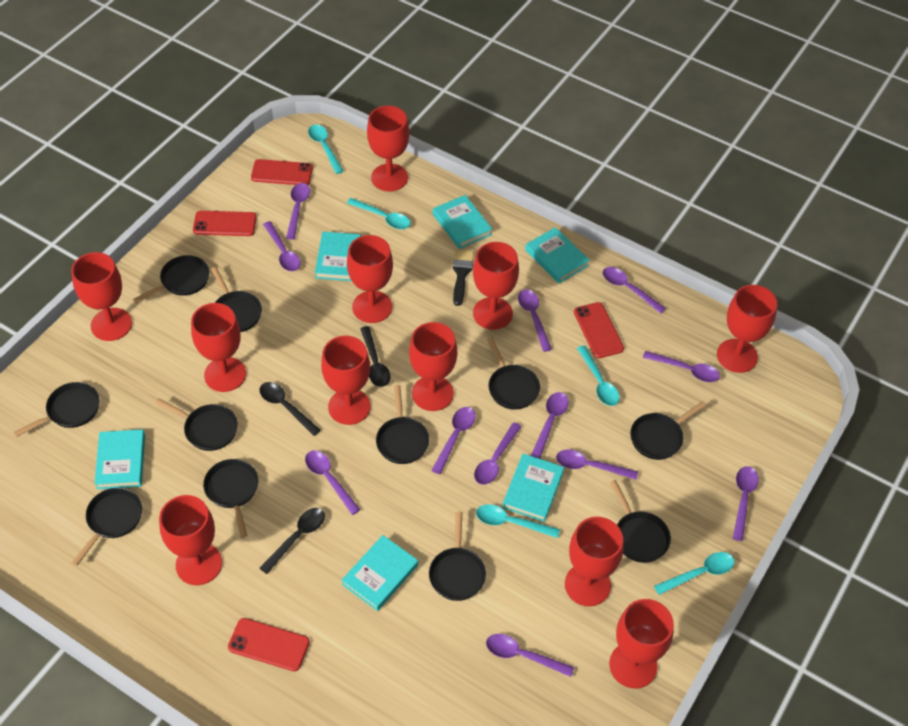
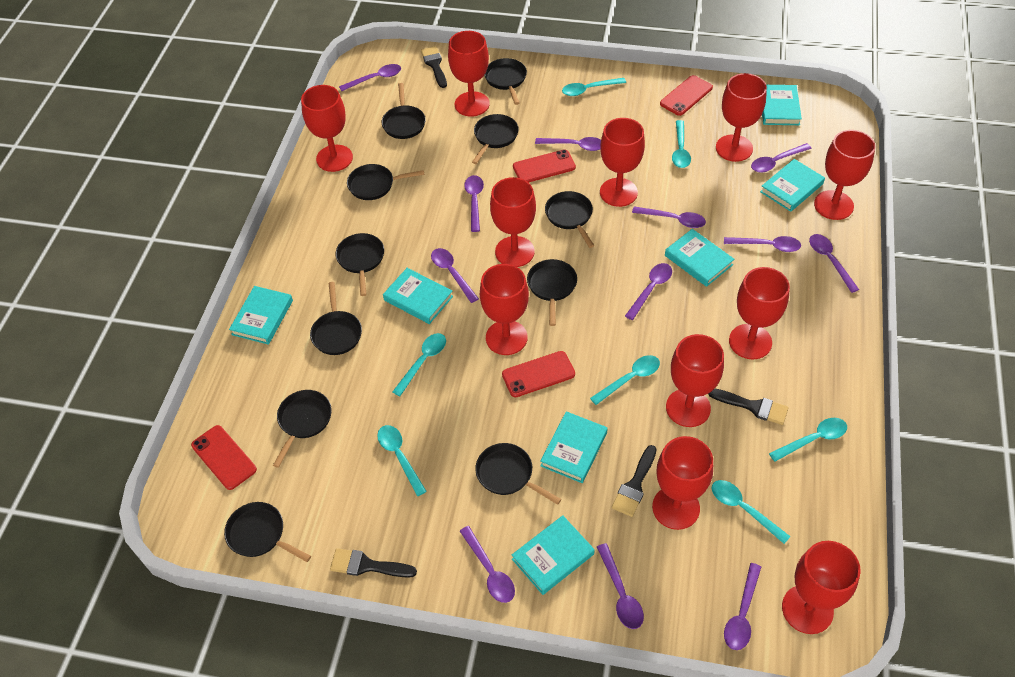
black brush: [453,249,474,306] = 1 -> [330,548,417,578] [421,46,447,88] [612,445,656,517] [708,389,789,425] = 4
black spoon: [259,382,321,436] [260,508,325,574] [360,326,390,387] = 3 -> none = 0
turquoise book: [95,429,145,489] [315,232,361,281] [342,535,418,611] [433,195,492,249] [502,454,564,522] [525,227,590,283] = 6 -> [229,286,293,345] [383,268,453,324] [512,515,595,595] [540,411,608,483] [665,229,734,287] [760,159,825,212] [762,85,802,125] = 7
turquoise spoon: [308,124,343,174] [347,198,411,229] [476,504,560,538] [577,345,620,406] [654,552,734,595] = 5 -> [377,425,427,496] [392,333,446,396] [562,78,626,96] [590,355,660,405] [672,120,691,168] [712,480,791,544] [769,418,847,462] = 7

